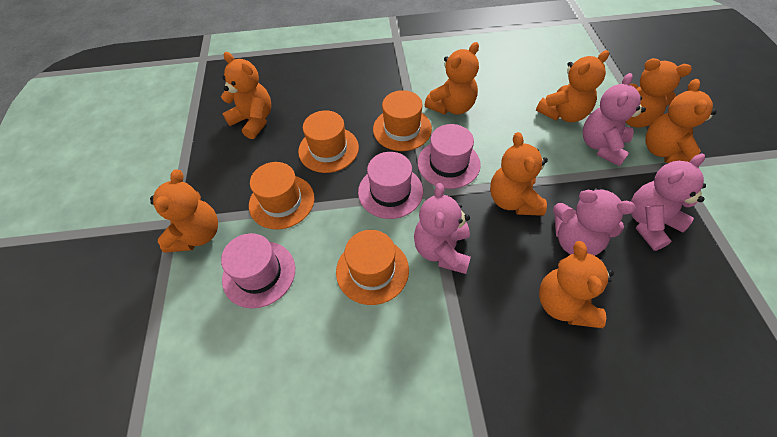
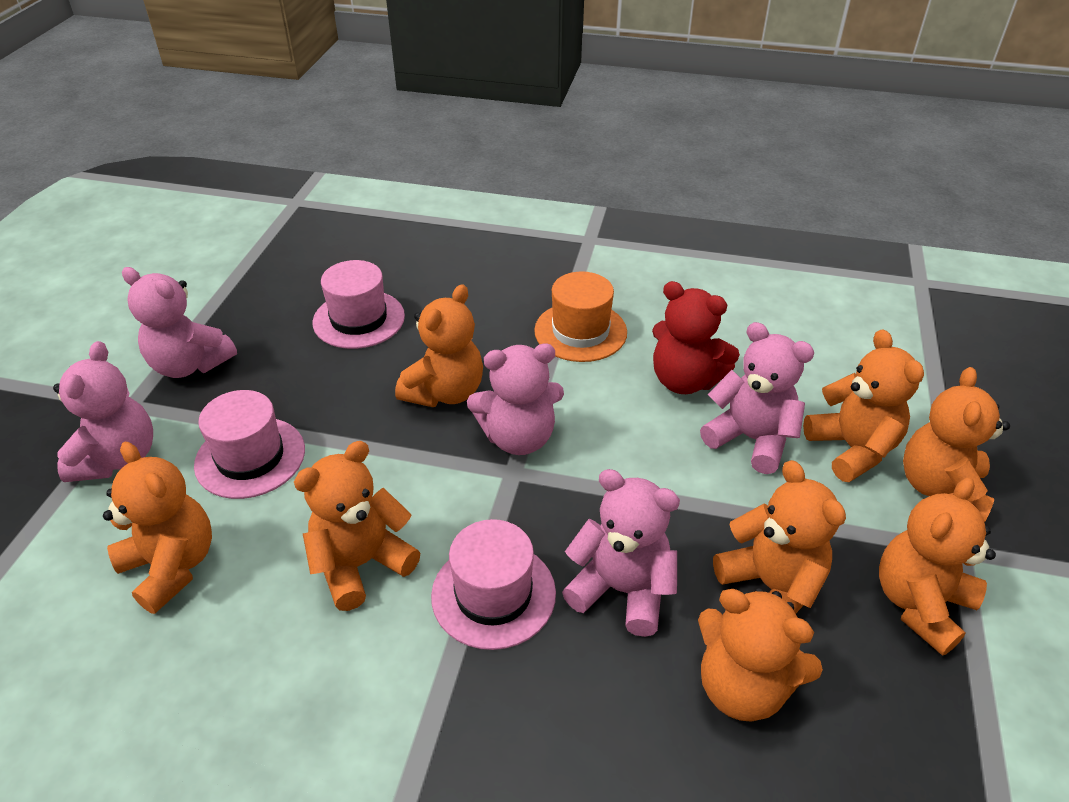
orange hat: [249,162,315,229] [298,110,359,173] [336,230,409,305] [373,90,432,151] = 4 -> [534,271,627,362] = 1
pink teddy bear: [414,183,471,274] [553,188,636,256] [583,73,646,166] [631,154,706,251] = 4 -> [53,341,153,482] [122,267,237,378] [467,343,564,455] [562,469,680,637] [700,322,814,474] = 5
red teddy bear: none = 0 -> [652,281,740,394] = 1

